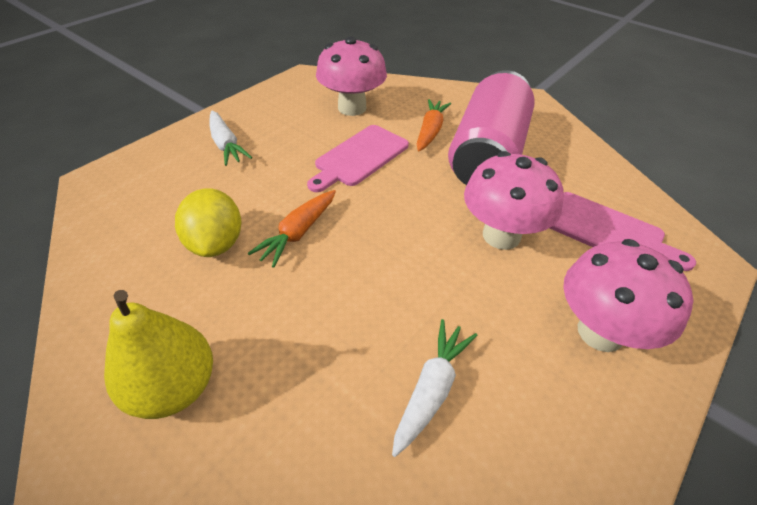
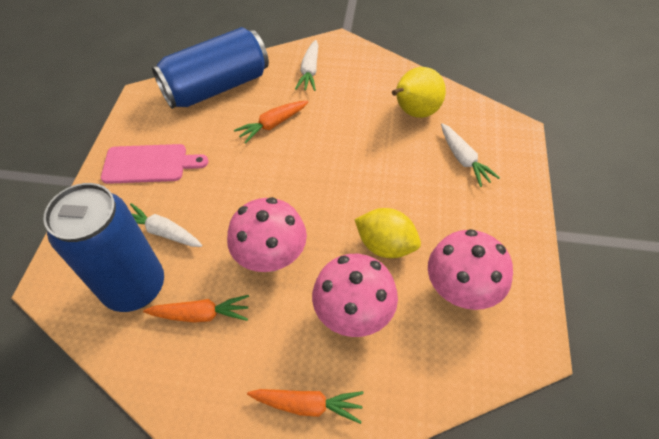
blue can: none = 0 -> [43,183,164,312] [152,27,269,109] = 2
orange carrot: [248,190,336,268] [417,99,451,151] = 2 -> [143,295,249,323] [234,101,308,144] [247,389,364,424] = 3
pink can: [448,70,535,185] = 1 -> none = 0
pink cutting board: [307,125,409,192] [550,192,696,271] = 2 -> [101,144,208,184] = 1
white carrot: [210,111,252,166] [392,319,477,457] = 2 -> [130,203,202,247] [295,40,318,91] [441,123,500,187] = 3

